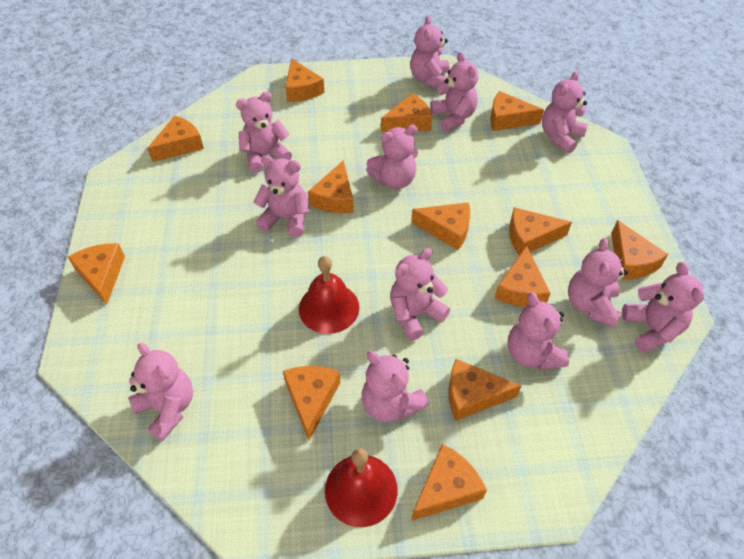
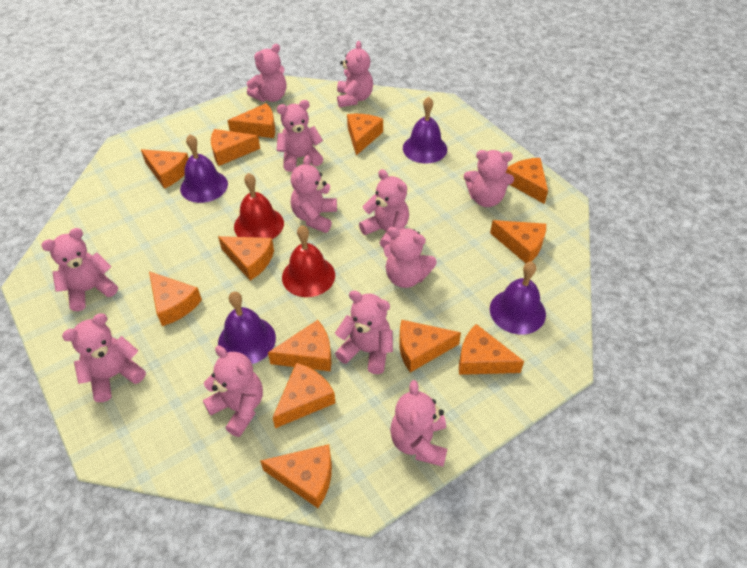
purple bell: none = 0 -> [180,134,228,203] [218,291,276,364] [403,97,447,164] [490,262,546,334] = 4

